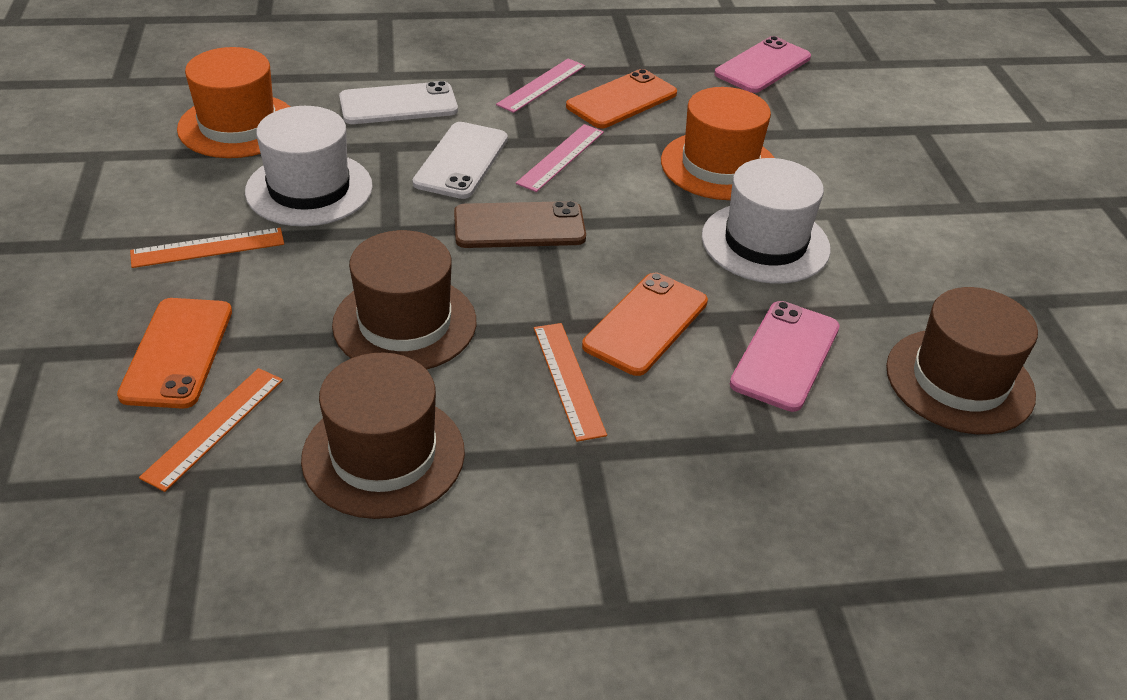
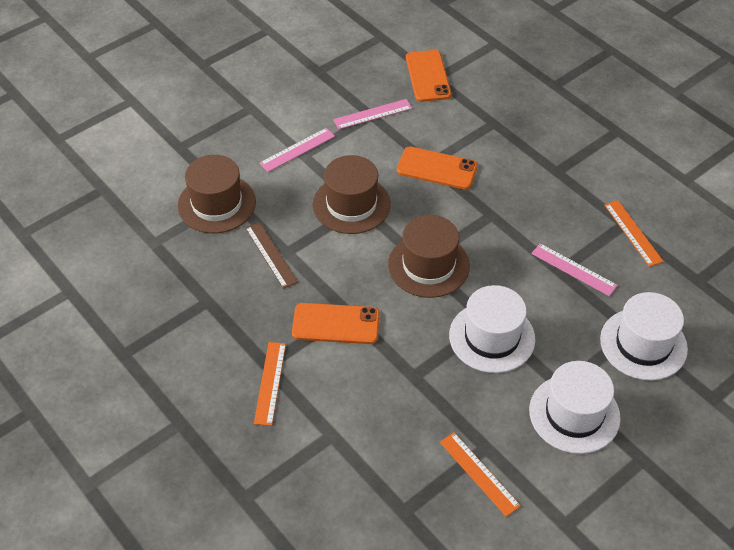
brown phone: [454,201,586,248] = 1 -> none = 0
brown ruler: none = 0 -> [245,222,298,289] = 1
orange hat: [177,47,290,158] [661,87,775,200] = 2 -> none = 0
pink phone: [714,36,811,93] [730,301,840,412] = 2 -> none = 0
pink ruler: [496,58,585,113] [516,124,604,192] = 2 -> [259,128,335,172] [333,99,412,129] [531,243,618,296] = 3
white hat: [245,106,373,226] [702,158,831,284] = 2 -> [449,285,535,373] [529,361,621,454] [600,292,688,381] = 3
white phone: [339,81,458,124] [413,122,508,199] = 2 -> none = 0

